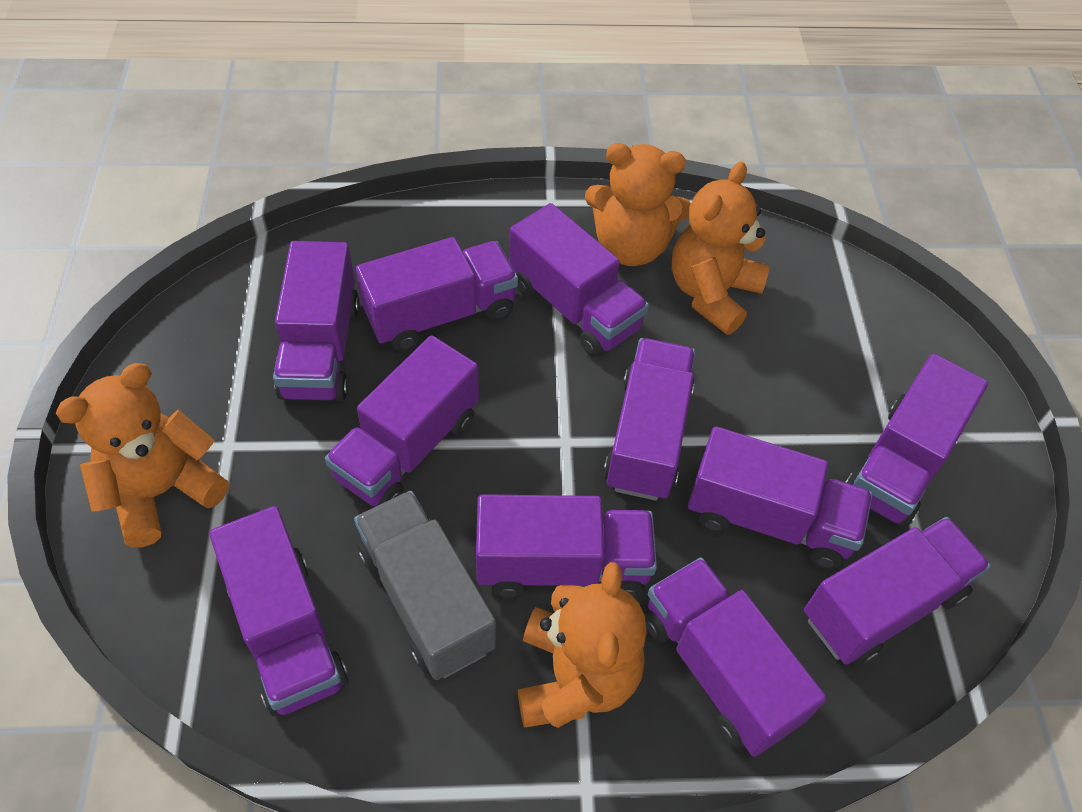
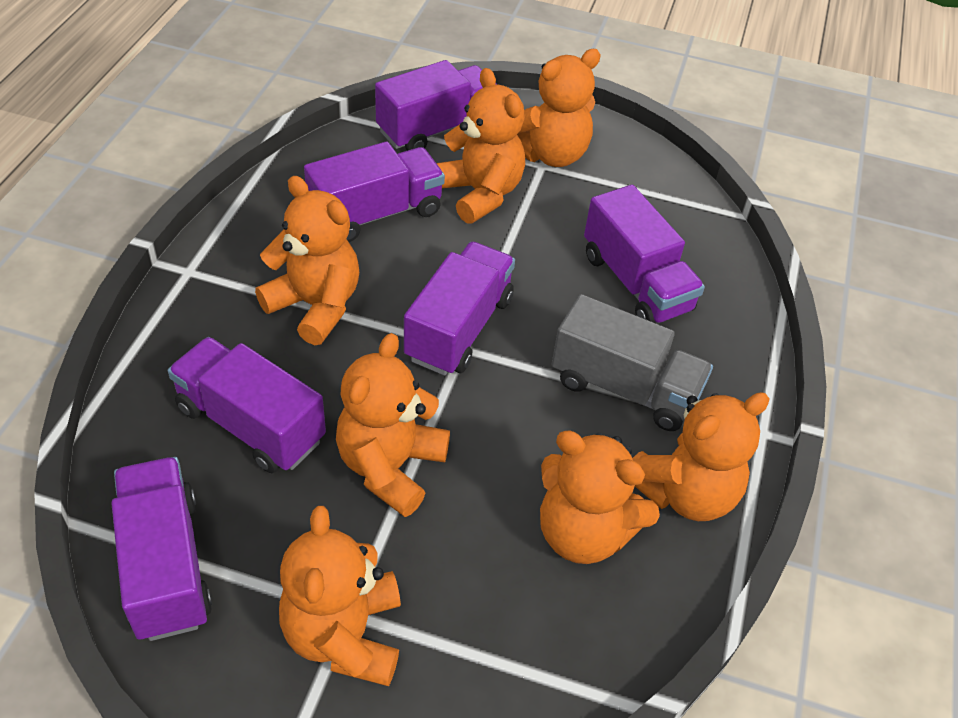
orange teddy bear: [56,363,229,548] [518,562,647,728] [585,143,691,266] [672,162,770,335] = 4 -> [255,176,359,345] [279,506,401,686] [336,333,450,517] [436,68,525,224] [517,49,601,167] [540,430,660,564] [632,392,770,521] = 7
purple truck: [209,506,348,716] [273,241,359,401] [325,335,479,506] [356,237,518,351] [476,494,657,598] [509,203,649,357] [604,338,695,501] [644,558,826,757] [688,426,873,569] [804,517,991,666] [845,353,988,528] = 11 -> [111,457,212,641] [168,337,326,473] [304,142,445,242] [375,60,497,151] [404,242,515,376] [584,185,705,323] = 6

